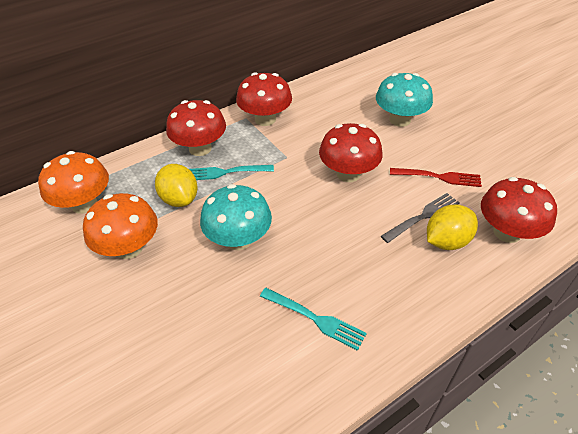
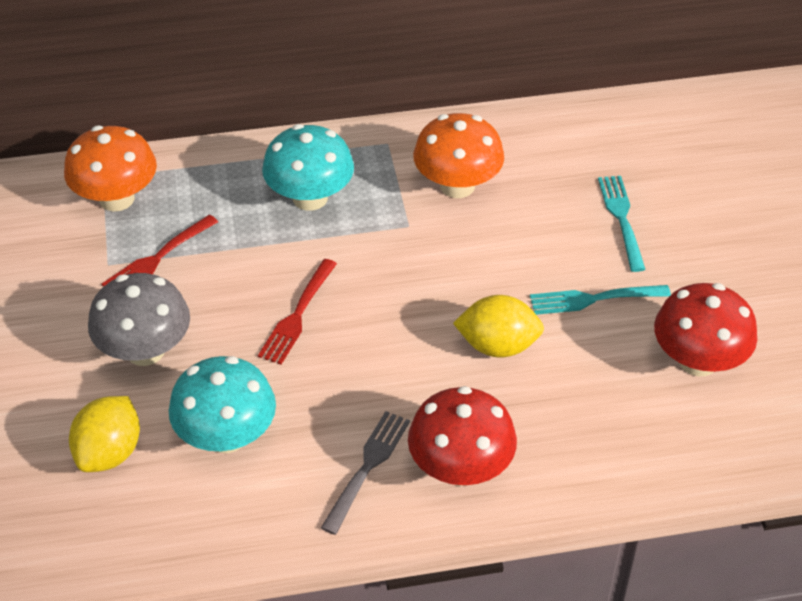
grey mushroom: none = 0 -> [88,273,190,366] = 1
red fork: [390,168,482,187] = 1 -> [102,214,218,287] [258,259,337,365] = 2
red mushroom: [166,100,226,156] [236,72,292,126] [319,123,383,182] [481,177,557,243] = 4 -> [408,386,517,486] [654,283,758,376] = 2

